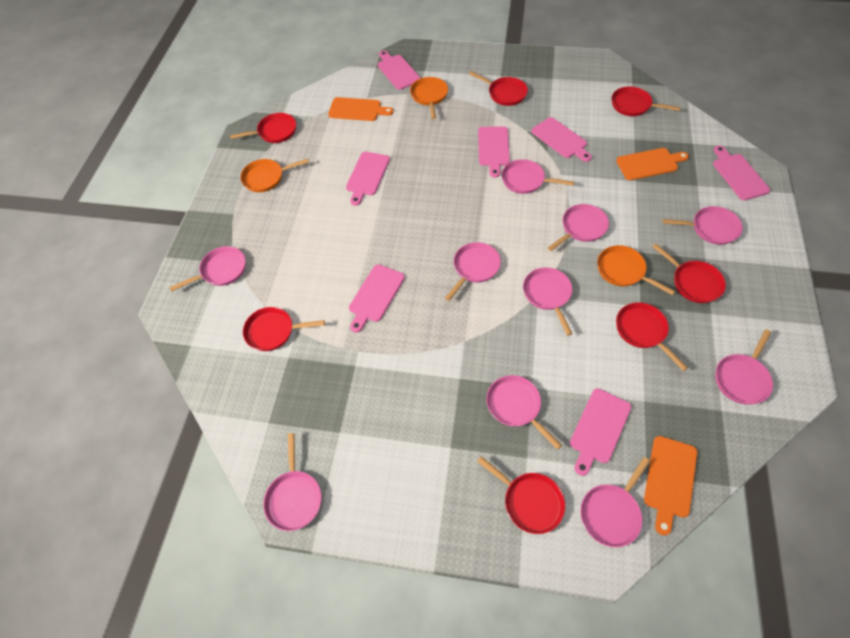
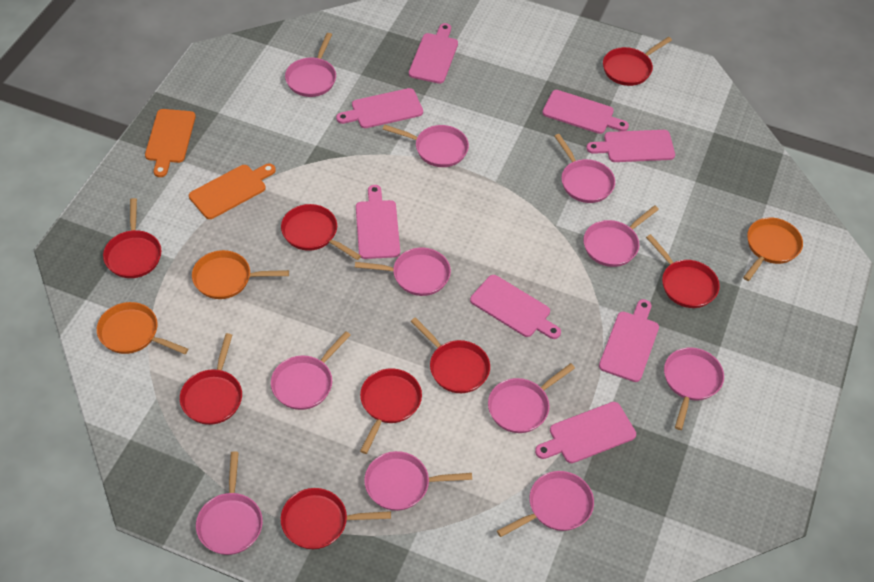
orange cutting board: [328,97,393,121] [616,148,689,180] [644,436,697,535] = 3 -> [145,109,196,177] [189,163,276,219] = 2
pink cutting board: [346,152,390,206] [349,264,405,333] [378,51,421,90] [478,126,510,178] [531,117,592,162] [570,388,631,476] [713,145,770,200] = 7 -> [336,88,423,128] [356,185,400,259] [409,23,458,84] [470,275,561,339] [535,402,636,463] [542,90,629,134] [586,130,675,162] [599,299,659,382] = 8
pink pan: [169,246,246,292] [263,433,322,531] [445,242,501,301] [486,375,562,450] [502,159,574,194] [523,267,573,336] [548,204,609,251] [580,457,650,547] [663,206,743,245] [715,329,773,405] = 10 -> [196,452,263,555] [271,331,351,410] [285,33,336,97] [355,248,451,296] [364,451,472,511] [383,125,469,167] [488,363,575,433] [497,471,594,537] [555,134,615,203] [584,205,659,267] [664,347,724,430] = 11
red pan: [230,113,296,143] [243,307,325,351] [469,71,528,106] [477,456,565,534] [612,86,681,116] [616,302,688,371] [652,243,726,303] = 7 -> [103,198,161,278] [180,333,242,425] [281,204,361,260] [281,488,391,549] [360,368,422,454] [411,317,490,393] [603,37,672,86] [646,234,720,308] = 8

